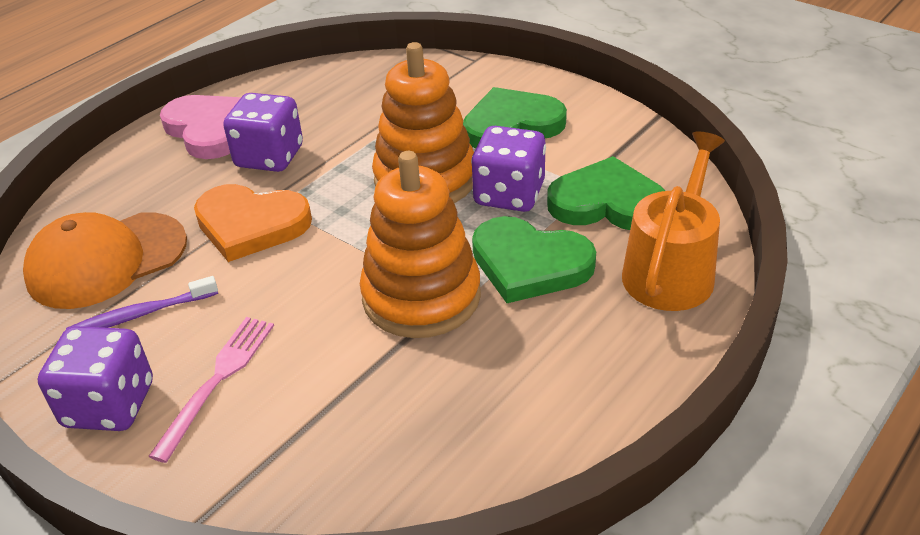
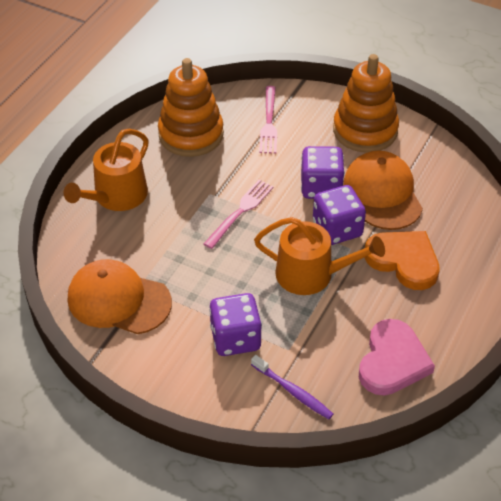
green heart: [463,87,567,149] [472,216,596,303] [547,156,665,230] = 3 -> none = 0
orange cap: [23,212,187,309] = 1 -> [68,259,172,334] [343,151,423,230] = 2
orange watering can: [622,132,725,311] = 1 -> [64,129,149,211] [254,217,385,295] = 2
pink fork: [148,317,274,463] = 1 -> [204,180,274,249] [259,86,277,153] = 2

